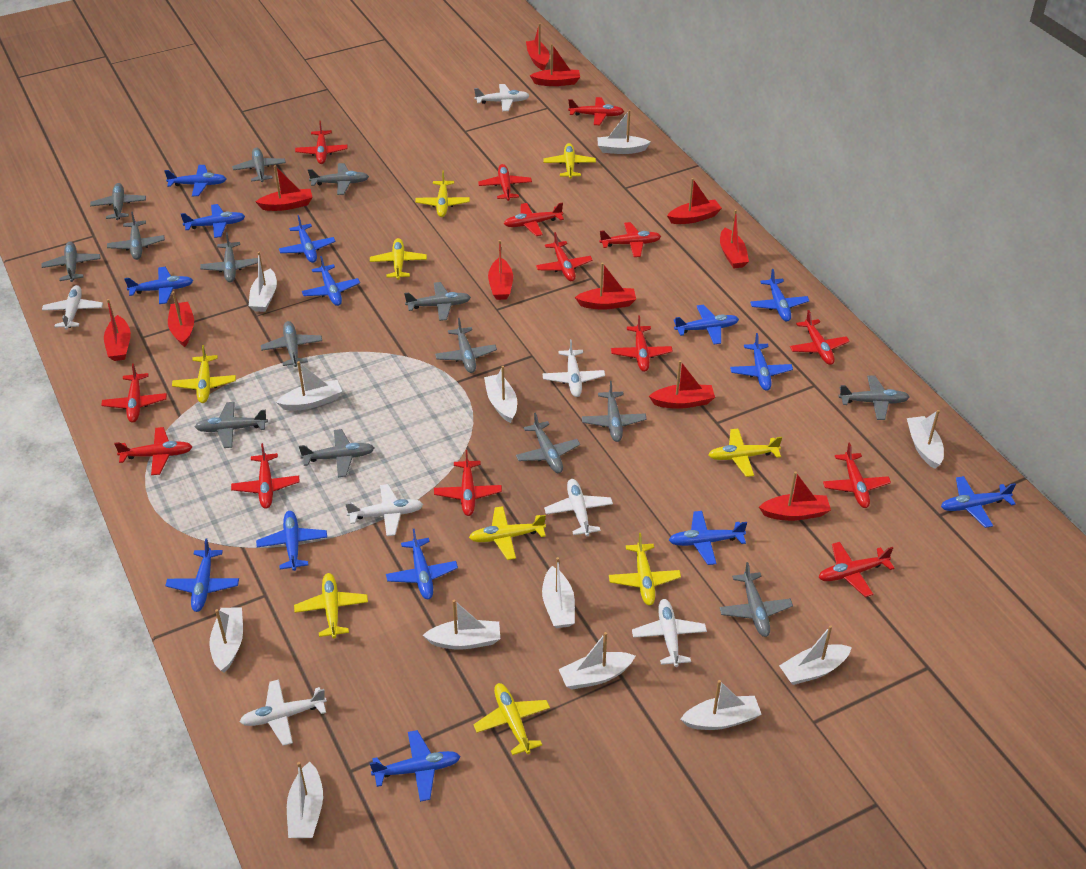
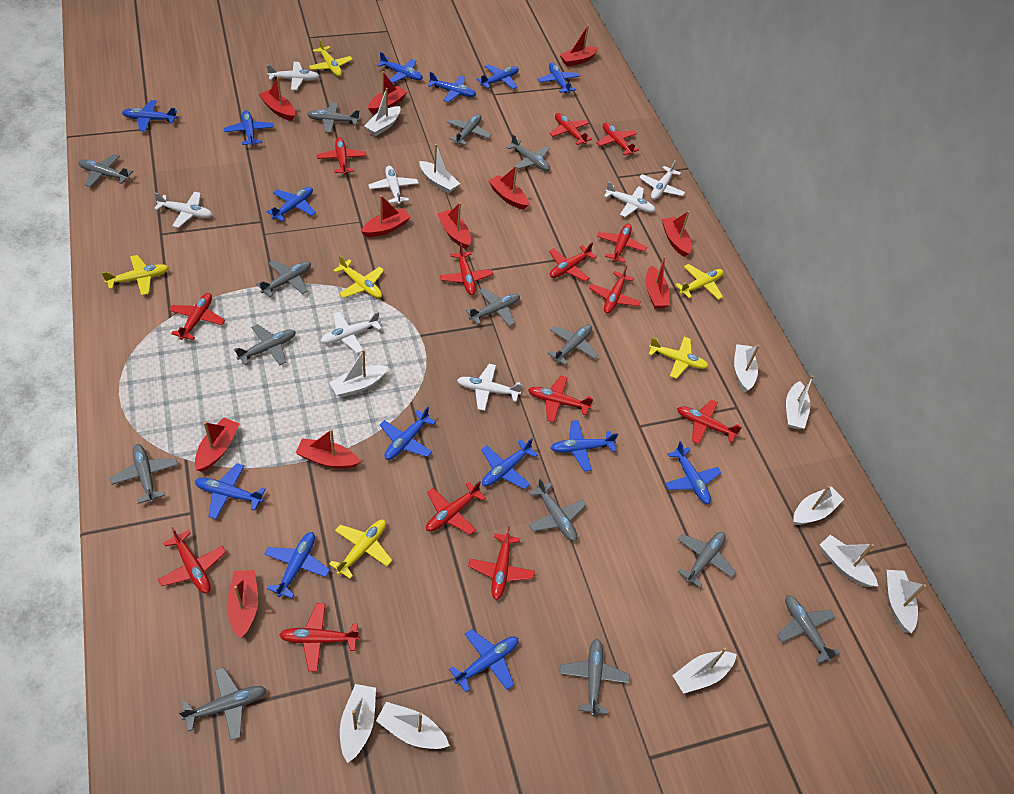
grey plane: [42,241,101,282] [90,183,146,220] [107,211,165,260] [195,402,268,448] [200,232,258,282] [232,148,286,182] [261,321,322,367] [299,429,374,477] [308,163,369,195] [404,282,471,321] [435,318,497,373] [516,413,580,473] [582,381,647,442] [719,562,793,637] [838,375,910,420] = 15 -> [78,154,133,187] [110,444,178,504] [179,667,266,740] [234,324,296,365] [256,260,311,297] [307,102,360,133] [447,114,491,145] [466,288,520,326] [506,134,550,171] [529,478,586,541] [547,324,599,365] [559,639,630,716] [678,532,736,588] [777,595,840,664] = 14
white boat: [210,607,243,673] [249,252,277,312] [276,361,342,411] [287,762,323,838] [423,600,500,649] [484,366,517,423] [542,557,575,628] [559,632,635,690] [597,110,651,154] [681,680,762,730] [779,625,852,685] [907,410,944,469] = 12 -> [329,349,388,397] [340,684,376,763] [364,88,401,136] [376,702,450,749] [420,144,460,193] [672,647,737,694] [734,344,760,392] [786,375,814,429] [793,486,844,525] [820,535,878,587] [886,570,926,633] = 11
yellow plane: [172,345,236,403] [294,573,368,638] [370,238,427,280] [415,171,470,217] [469,506,546,560] [473,683,550,755] [543,143,596,179] [609,533,681,606] [708,429,782,477] = 9 -> [102,255,169,296] [309,39,353,77] [329,520,392,579] [333,255,384,298] [649,337,709,379] [675,264,724,300] = 6

